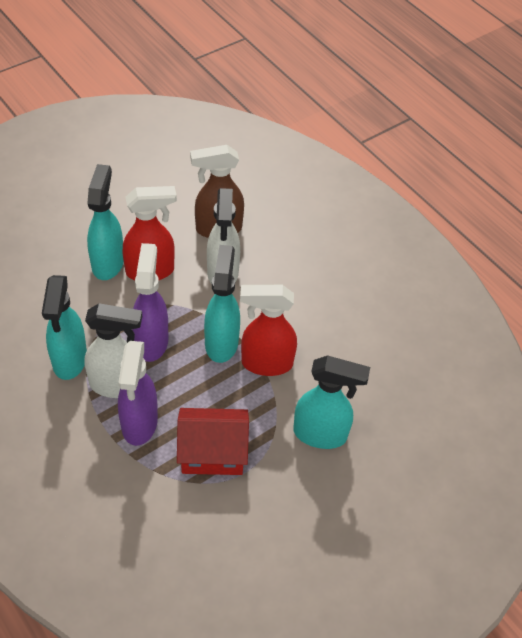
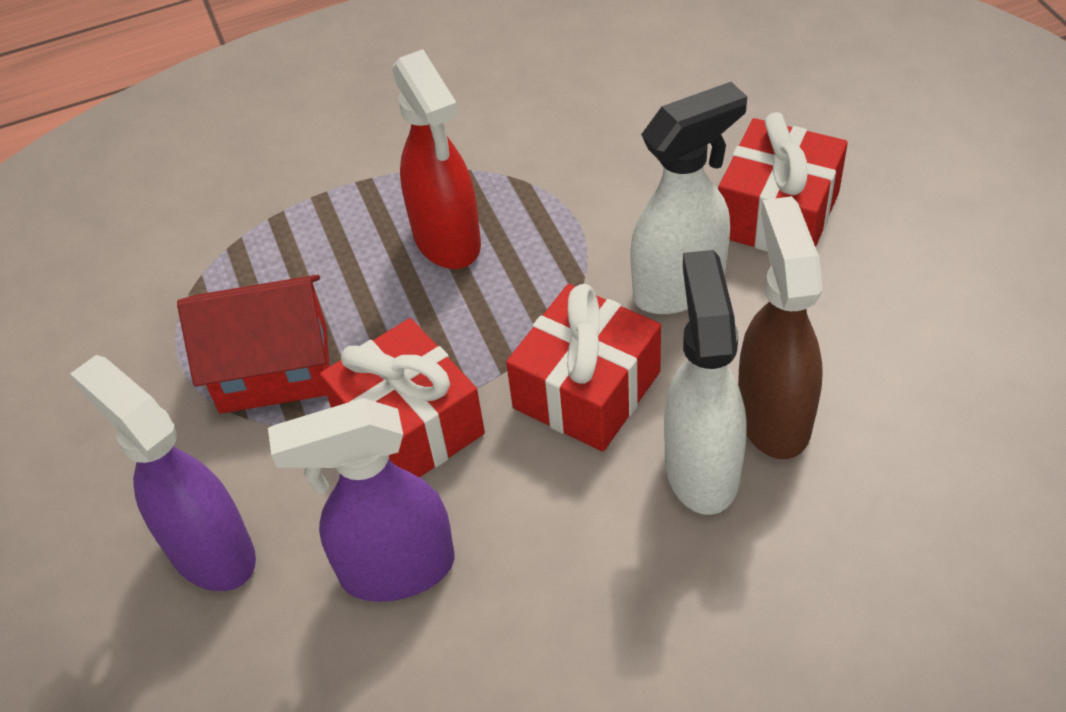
red gift: none = 0 -> [320,318,485,477] [506,284,661,452] [718,112,848,251] = 3
red spray bottle: [122,186,177,280] [240,285,297,376] = 2 -> [392,49,481,269] = 1
turquoise spray bottle: [42,275,87,380] [87,164,124,280] [204,245,240,363] [293,355,370,449] = 4 -> none = 0

